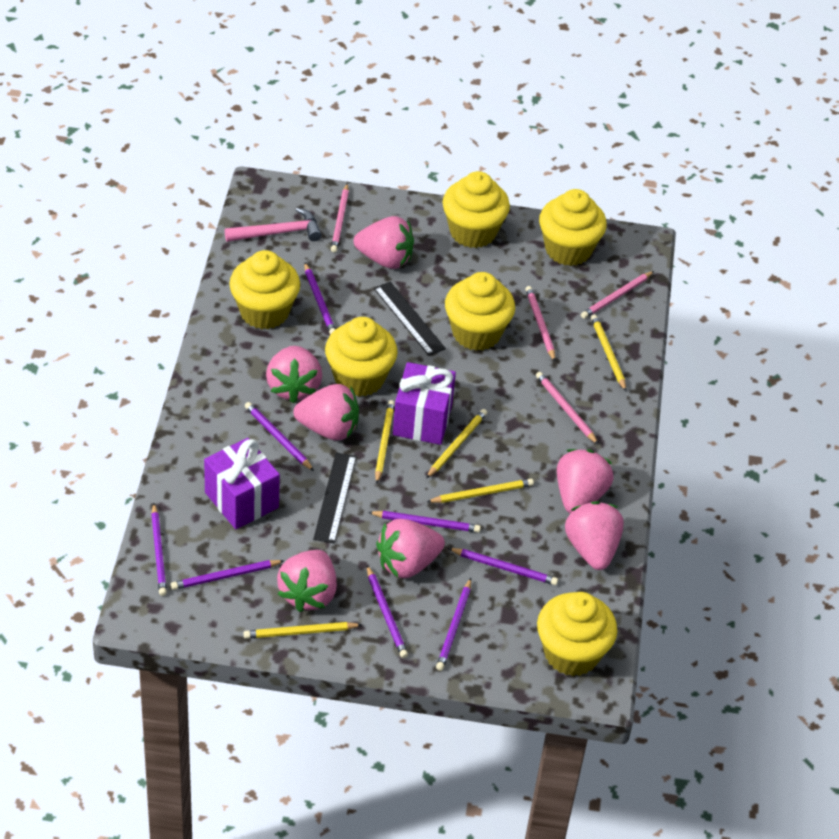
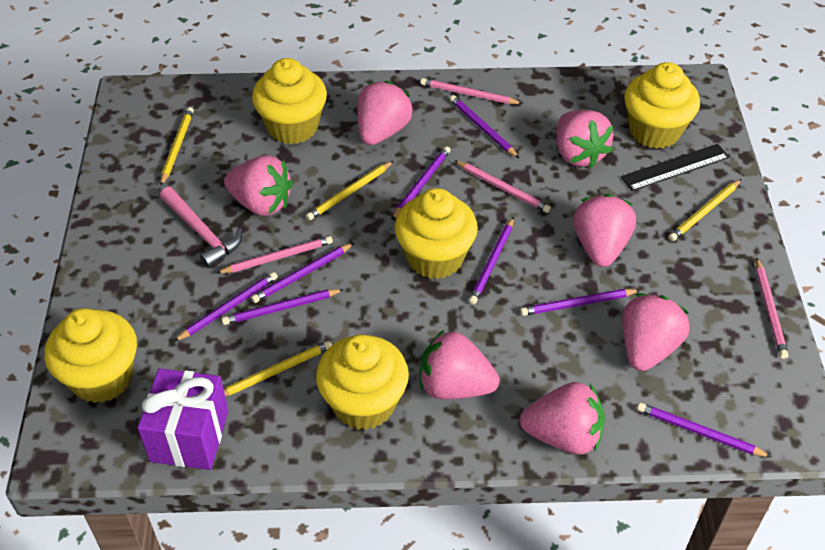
black ruler: [313,453,356,544] [374,282,446,356] = 2 -> [621,144,730,191] = 1
purple gift: [204,438,280,529] [393,362,456,445] = 2 -> [138,369,228,470] = 1
yellow cupcake: [229,250,300,329] [325,317,398,397] [442,171,510,248] [445,272,515,351] [537,592,617,676] [539,189,607,266] = 6 -> [45,308,137,403] [252,58,327,144] [316,334,409,430] [395,188,478,279] [624,62,700,149] = 5
yellow pencil: [243,622,362,639] [375,400,395,484] [426,409,487,479] [427,479,534,503] [591,315,626,391] = 5 -> [160,107,194,186] [223,341,332,396] [306,161,394,221] [669,179,742,241] = 4

